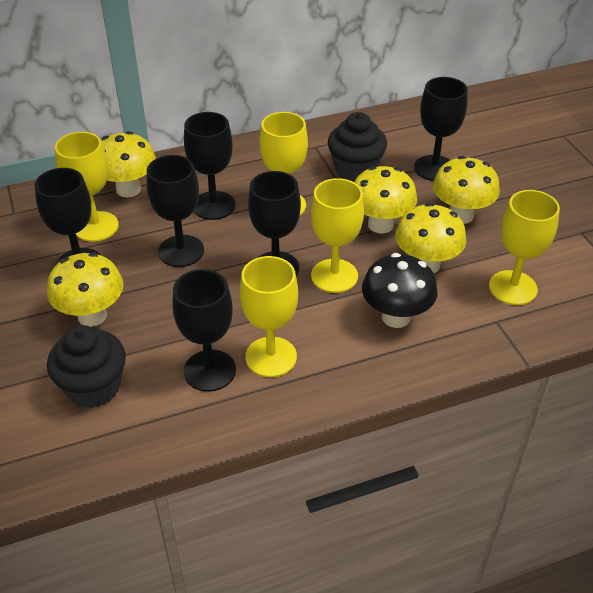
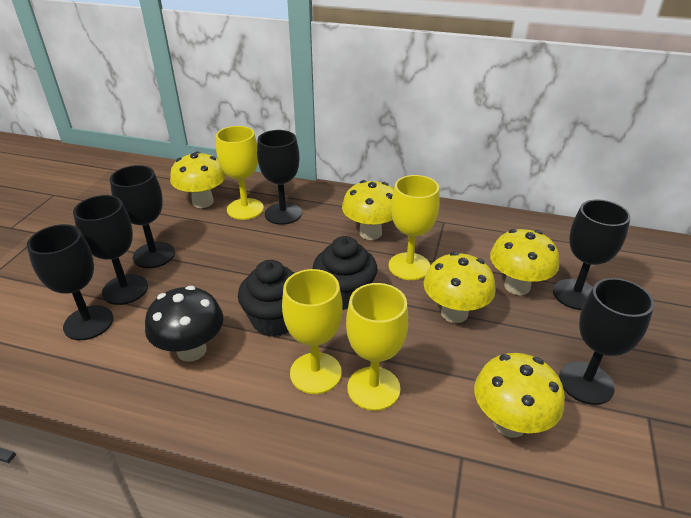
yellow goblet: [55,132,119,242] [240,256,298,377] [260,112,308,215] [311,178,364,293] [489,190,560,305] = 5 -> [216,126,264,220] [282,269,343,394] [346,283,409,411] [389,175,440,280] = 4

